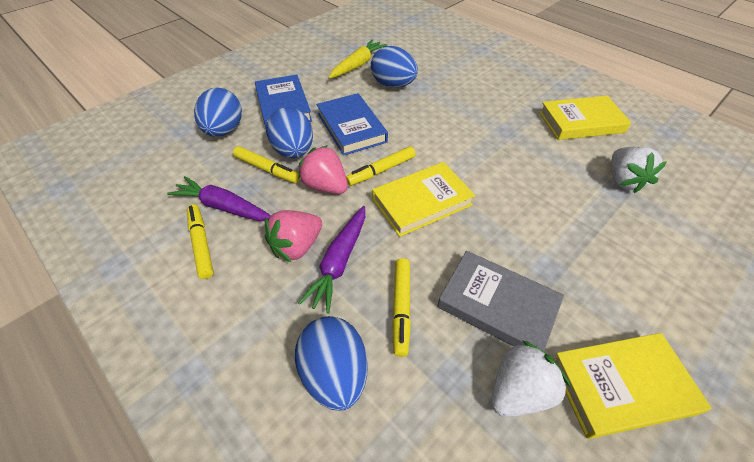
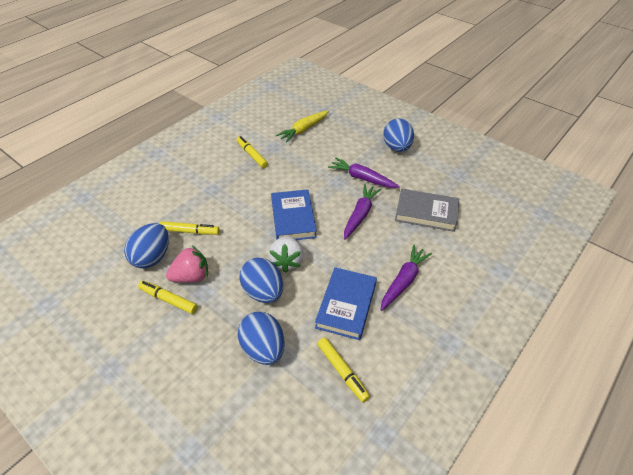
pink strawberry: [265,210,322,263] [298,145,348,194] = 2 -> [166,246,208,283] = 1
purple carrot: [167,176,271,221] [298,206,365,314] = 2 -> [328,158,400,188] [344,184,382,240] [381,245,432,311] = 3
white strawberry: [491,340,570,417] [611,146,666,193] = 2 -> [268,236,303,273] = 1
yellow book: [372,162,475,237] [539,96,631,140] [553,333,712,439] = 3 -> none = 0

